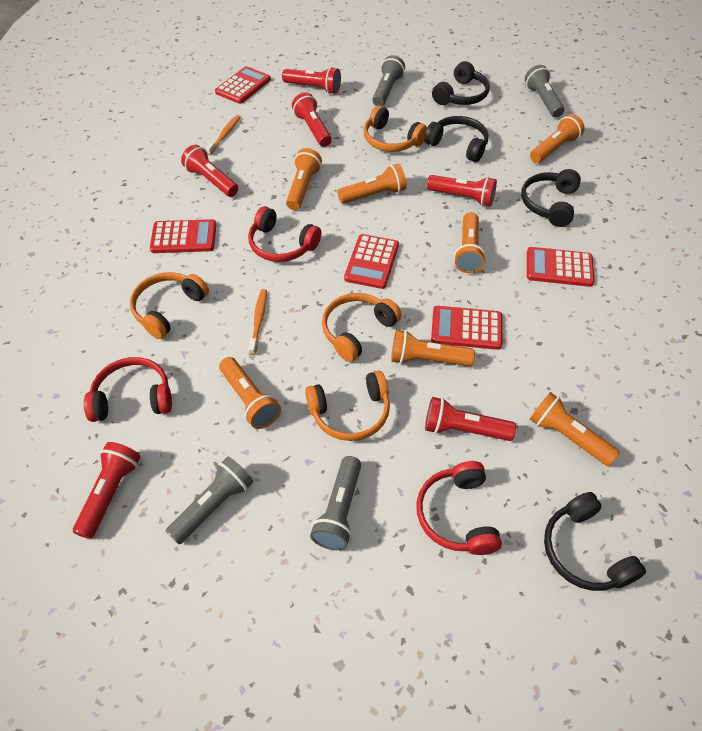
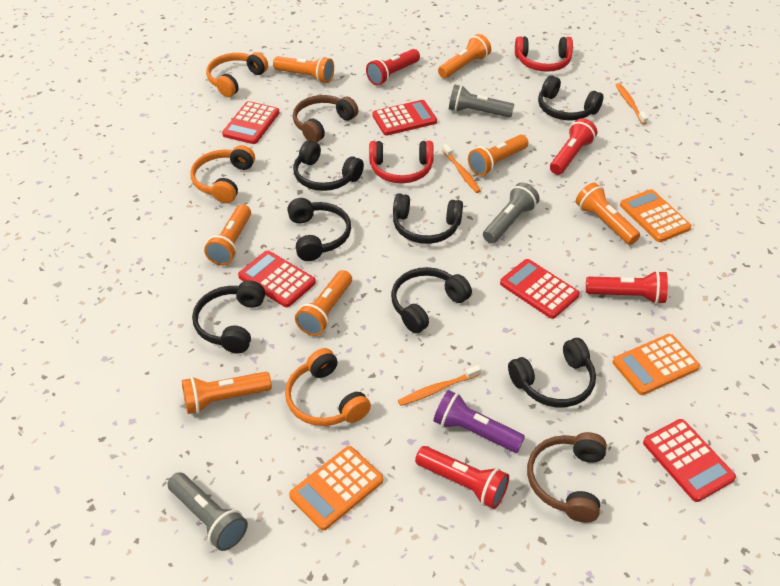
black headphones: [424,116,489,162] [432,61,490,105] [521,169,581,227] [544,492,646,591] = 4 -> [192,281,265,353] [287,198,351,261] [293,140,364,191] [391,267,472,333] [393,193,463,244] [508,338,596,407] [538,75,603,121] = 7
brown headphones: none = 0 -> [293,95,358,143] [527,432,607,523] = 2
grey flashlight: [166,457,253,544] [310,456,361,550] [372,55,405,106] [525,65,564,118] = 4 -> [167,472,248,551] [449,84,514,118] [483,182,540,243] = 3
orange calculator: none = 0 -> [289,446,383,531] [613,334,700,395] [620,189,692,242] = 3
orange headphones: [130,272,209,339] [305,371,390,441] [322,293,402,362] [364,105,427,152] = 4 -> [190,145,255,203] [206,52,268,97] [285,348,371,426] = 3
orange toothbrush: [206,115,241,155] [248,289,267,355] = 2 -> [398,365,481,406] [442,144,481,193] [616,83,648,125] = 3
purple flashlight: none = 0 -> [433,390,525,453] = 1
red flashlight: [73,442,140,539] [181,145,238,197] [282,67,341,94] [292,93,332,147] [425,397,516,441] [427,175,497,206] = 6 -> [366,49,420,86] [415,446,509,509] [550,118,597,175] [586,271,668,304] = 4
red headphones: [84,357,172,422] [248,206,321,262] [416,461,502,555] = 3 -> [369,141,434,183] [515,36,573,72] = 2

